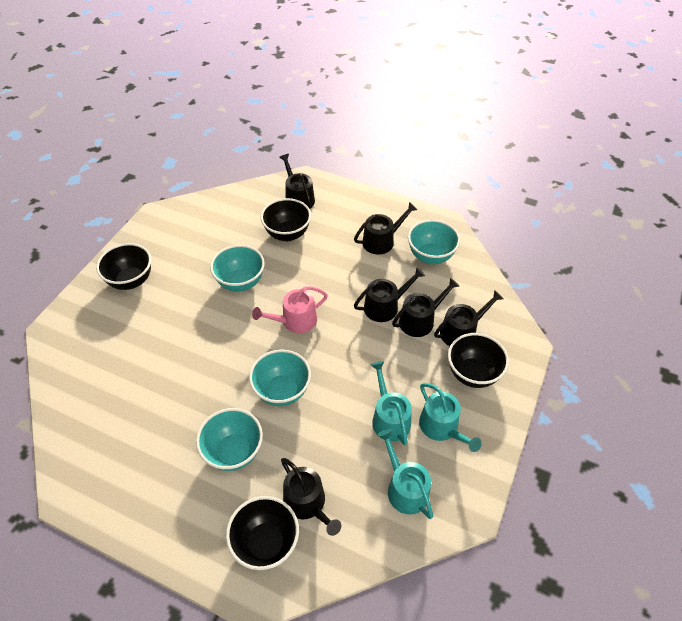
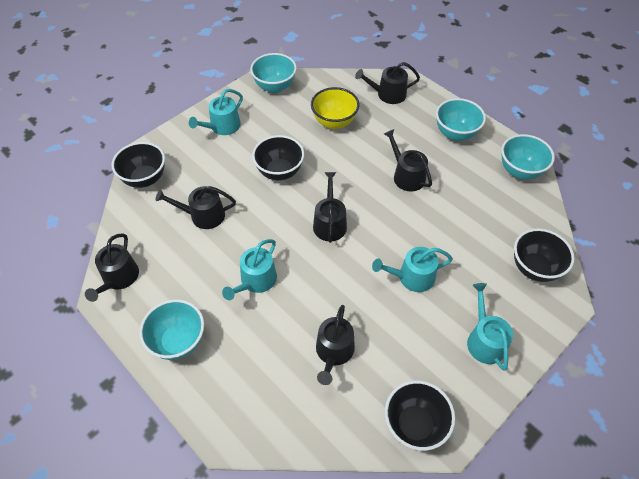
pink watering can: [252,286,328,333] = 1 -> none = 0
turquoise watering can: [371,361,412,445] [377,429,433,519] [419,383,482,452] = 3 -> [189,89,243,135] [222,239,277,300] [372,247,453,292] [467,283,513,371] = 4
yellow bowl: none = 0 -> [311,87,359,129] = 1

